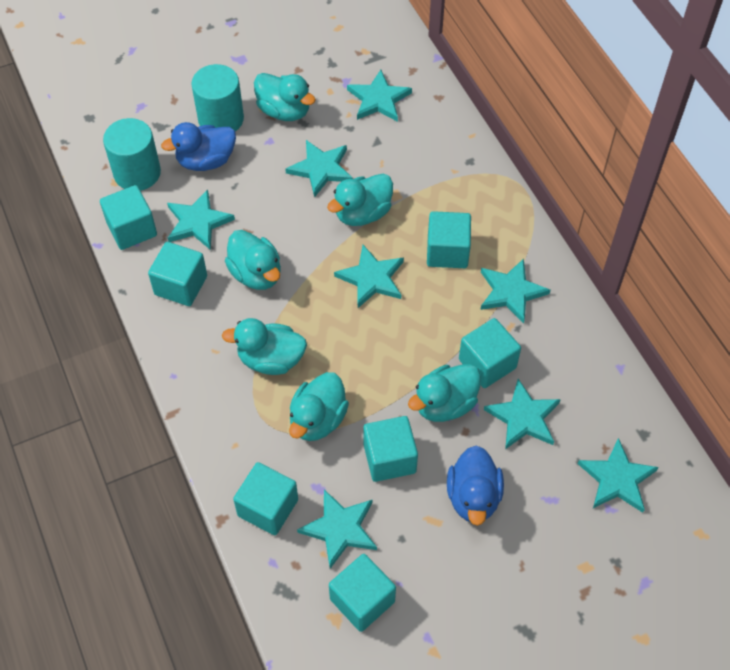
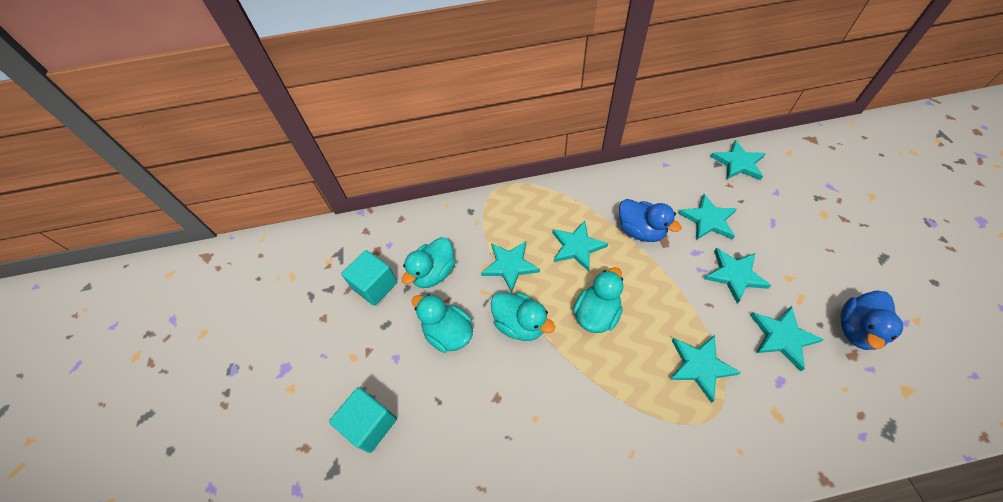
turquoise cube: [100,185,157,250] [148,242,207,306] [233,462,298,535] [329,554,396,632] [363,416,418,482] [427,211,471,268] [459,318,521,388] = 7 -> [329,387,397,453] [341,250,397,306] = 2
turquoise cylinder: [103,118,161,191] [191,64,244,132] = 2 -> none = 0
turquoise duck: [222,318,307,375] [225,230,281,290] [254,73,316,121] [289,372,349,441] [327,174,393,226] [408,364,481,422] = 6 -> [402,237,455,288] [411,294,473,353] [491,292,555,341] [573,267,623,333] = 4
turquoise star: [167,189,235,250] [285,140,353,197] [297,490,377,569] [334,245,404,308] [347,70,412,122] [480,259,550,324] [484,379,561,449] [578,438,659,513] = 8 -> [481,241,540,293] [552,221,608,271] [669,335,741,403] [678,194,737,240] [704,248,772,304] [711,140,766,180] [750,306,824,371] = 7

